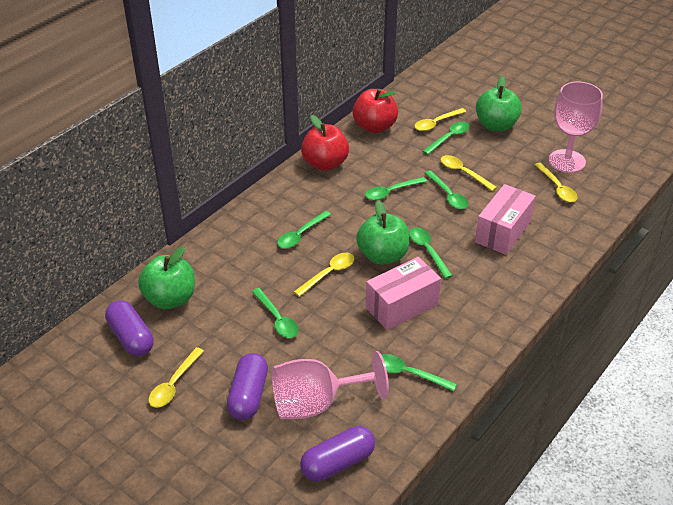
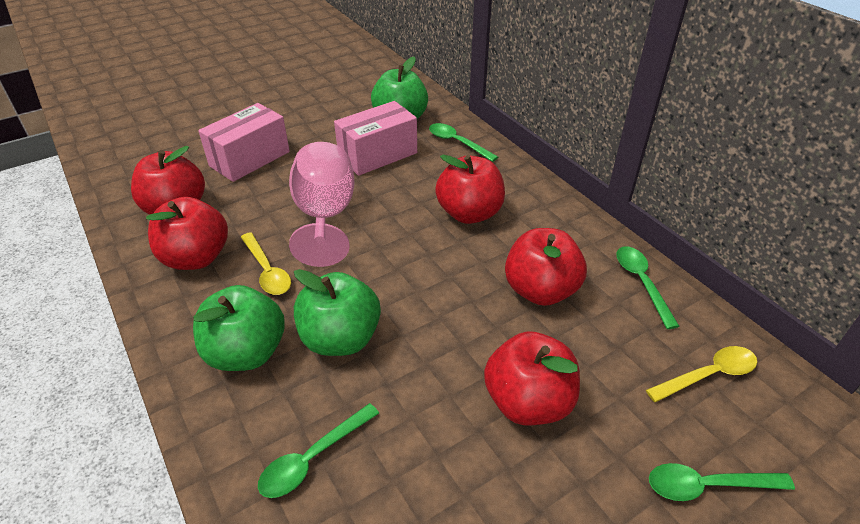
green spoon: [252,288,299,338] [277,211,331,249] [365,177,427,200] [382,354,457,391] [409,227,453,279] [423,121,470,155] [425,170,468,209] = 7 -> [258,403,379,498] [429,123,498,162] [616,246,679,329] [649,463,795,501] = 4
pink goblet: [272,351,389,419] [549,82,603,173] = 2 -> [289,142,355,267] = 1
purple capsule: [105,300,154,356] [227,353,268,420] [300,426,375,482] = 3 -> none = 0
red apple: [301,115,349,171] [352,89,398,133] = 2 -> [131,146,205,214] [146,197,228,270] [435,155,505,224] [484,331,580,425] [505,228,587,306] = 5
yellow spoon: [149,347,204,408] [294,252,354,297] [415,108,466,131] [441,155,497,191] [535,163,578,202] = 5 -> [241,232,291,295] [646,346,757,402] = 2

